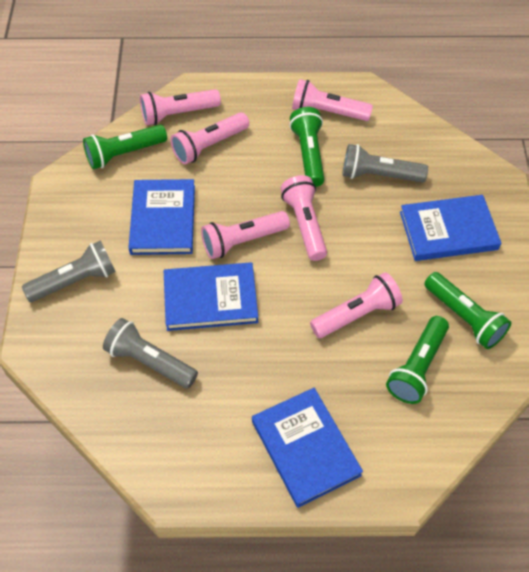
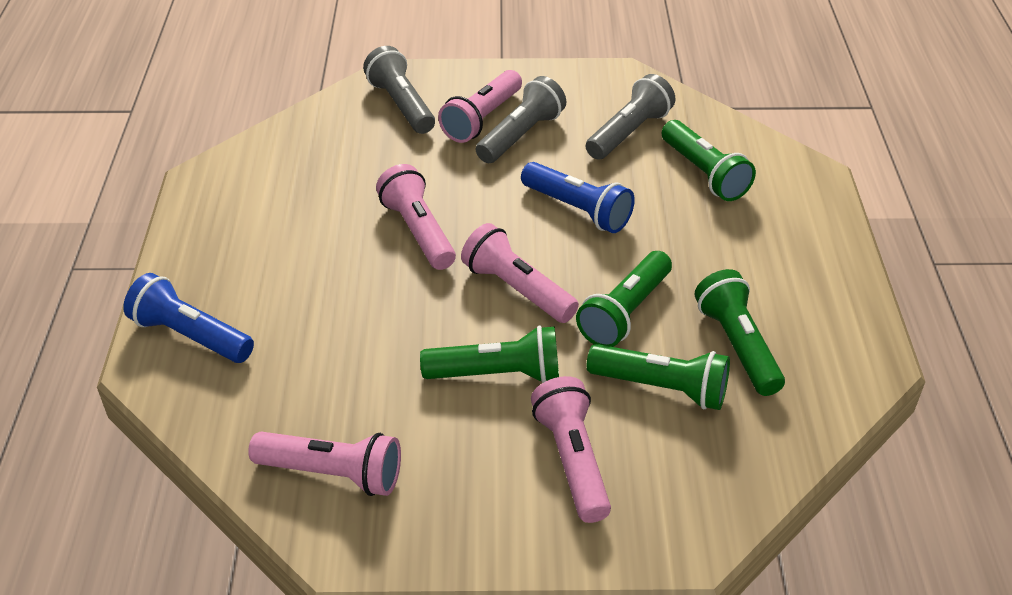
blue book: [128,179,195,255] [163,262,258,331] [252,388,363,508] [400,195,501,261] = 4 -> none = 0
blue flashlight: none = 0 -> [123,273,254,363] [521,162,635,233] = 2
green flashlight: [83,125,167,169] [289,107,324,187] [386,316,449,404] [424,272,511,349] = 4 -> [420,325,559,383] [576,251,672,347] [587,344,730,410] [662,120,756,201] [695,269,785,396] = 5
pink flashlight: [140,89,221,125] [170,112,249,165] [201,211,290,259] [281,175,327,261] [292,79,373,121] [310,272,403,338] = 6 -> [248,432,401,496] [376,164,456,270] [438,70,522,143] [461,223,579,323] [531,376,611,523] = 5

